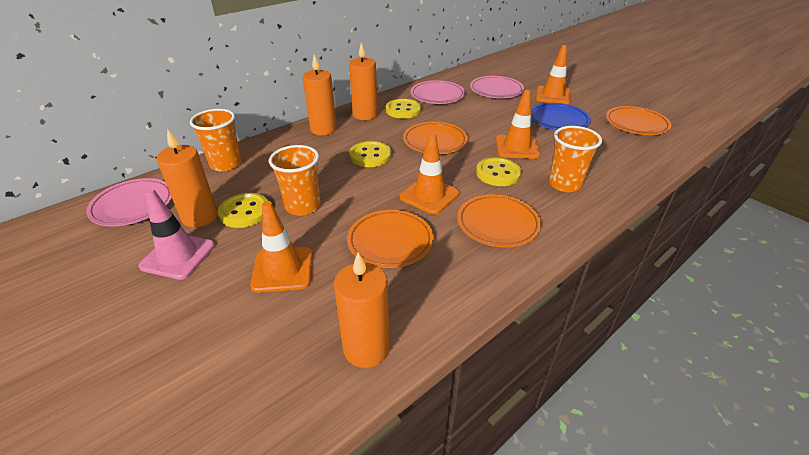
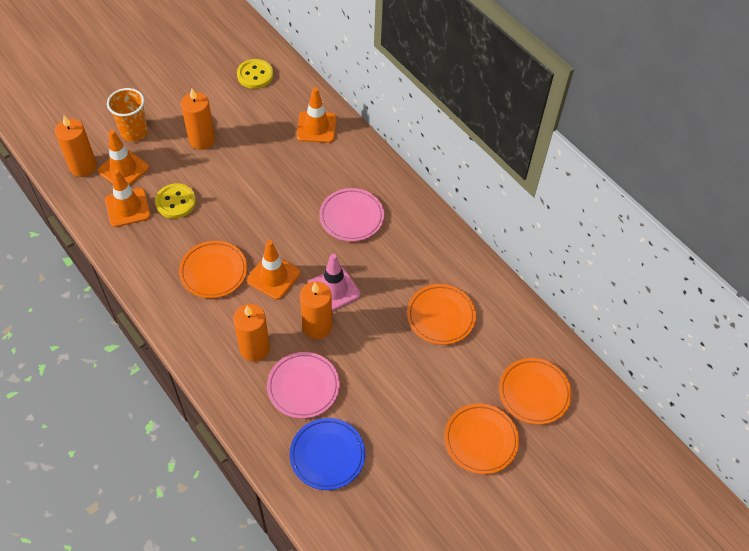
orange cup: [190,109,242,172] [269,145,320,216] [549,126,602,192] = 3 -> [107,88,148,142] = 1
pink plate: [86,178,172,226] [411,80,465,104] [470,76,524,98] = 3 -> [267,352,340,419] [319,188,384,241] = 2
yellow button: [218,193,268,228] [349,141,391,167] [386,98,421,119] [476,157,522,186] = 4 -> [155,183,196,219] [237,59,273,89] = 2

